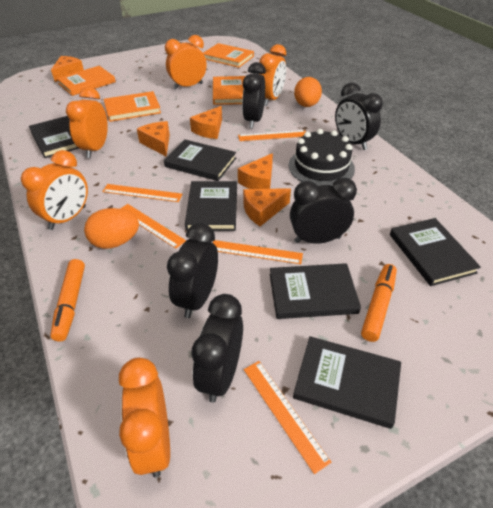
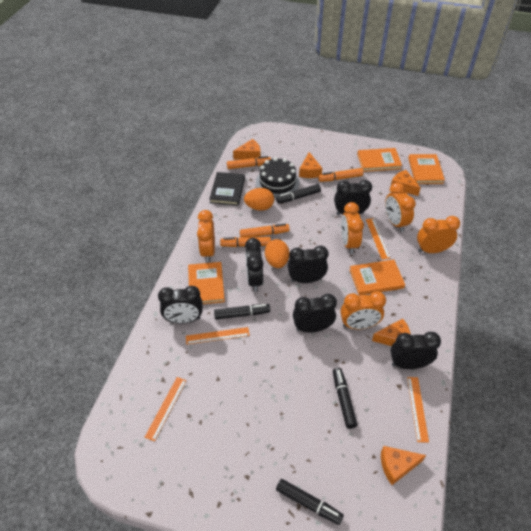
black book: [29,116,79,158] [164,139,236,181] [185,181,237,231] [270,263,361,319] [293,336,401,429] [390,218,481,286] = 6 -> [209,172,245,206] = 1
black clock: [167,223,218,318] [191,294,243,403] [242,62,266,128] [290,178,357,244] [335,82,383,150] = 5 -> [158,286,203,324] [245,238,263,292] [288,246,329,283] [293,294,337,333] [334,180,372,215] [391,332,441,369] = 6
black marker: none = 0 -> [214,304,270,319] [276,184,321,204] [276,479,344,525] [333,368,357,429] = 4
orange marker: [50,259,85,341] [361,264,397,342] = 2 -> [220,237,271,247] [227,156,271,169] [240,224,290,237] [318,168,363,182] = 4
orange ruler: [102,184,182,202] [120,204,186,249] [213,240,303,264] [238,130,306,141] [244,361,331,474] = 5 -> [145,377,187,441] [186,327,250,344] [366,218,390,259] [407,377,429,443] = 4

